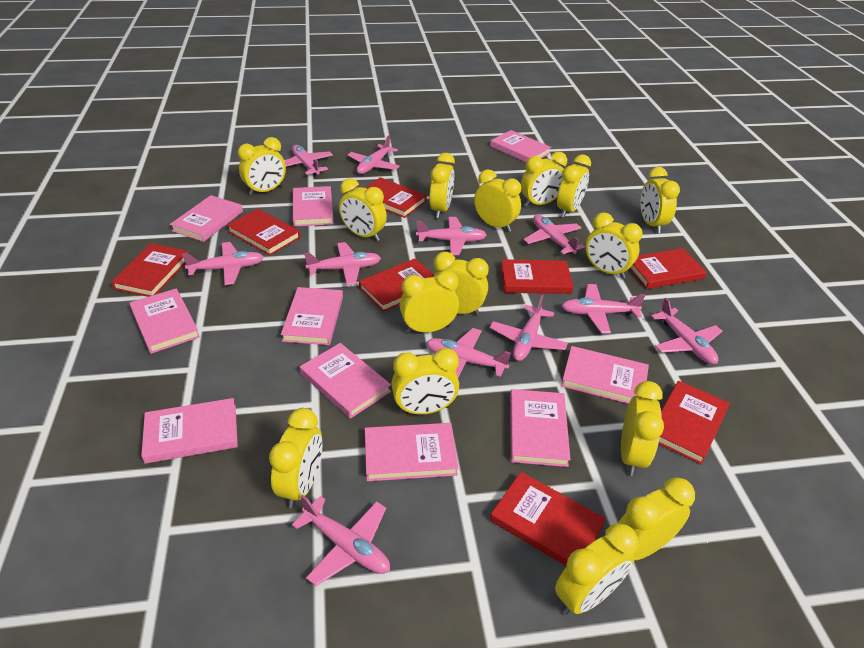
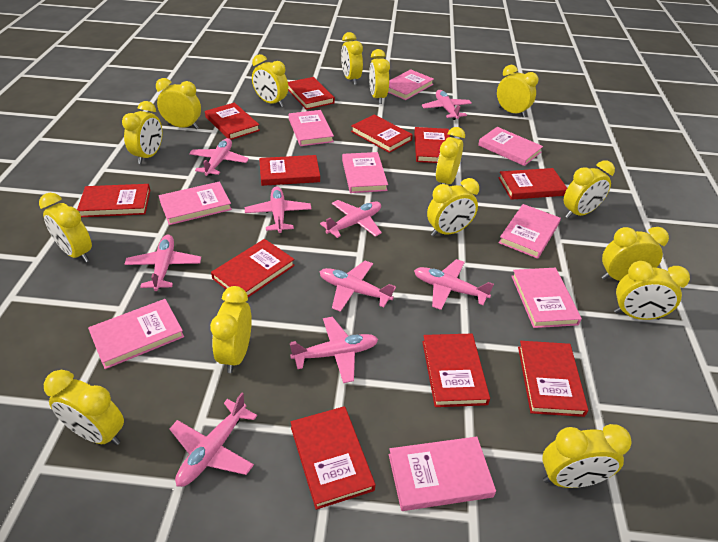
pink book: [129,288,200,354] [141,398,238,464] [170,195,243,242] [281,287,343,345] [293,186,334,227] [300,343,391,419] [365,423,458,481] [490,130,551,162] [510,389,571,467] [561,346,649,404] = 10 -> [88,299,184,369] [159,182,232,225] [289,110,334,146] [342,152,388,193] [388,69,434,100] [389,437,496,511] [478,127,543,166] [499,204,561,259] [511,268,582,328] = 9
pink plane: [182,242,264,285] [285,145,333,176] [292,495,390,586] [304,242,381,285] [348,135,400,174] [416,217,487,255] [426,328,511,377] [490,295,568,361] [524,215,585,254] [562,284,645,334] [651,298,722,364] = 11 -> [124,235,201,291] [169,393,257,487] [189,138,249,176] [245,186,311,233] [290,317,378,383] [320,200,382,238] [320,261,396,312] [414,259,494,310] [422,90,472,120] = 9
red book: [111,243,189,297] [227,208,301,256] [359,259,434,312] [365,177,427,218] [490,472,606,566] [501,259,574,294] [629,248,707,289] [658,381,730,464] = 8 -> [77,184,150,217] [205,103,260,140] [211,239,295,297] [259,155,320,186] [288,77,335,110] [291,406,375,510] [351,115,413,153] [414,127,450,163] [422,334,490,407] [498,168,567,200] [518,341,588,417] = 11

